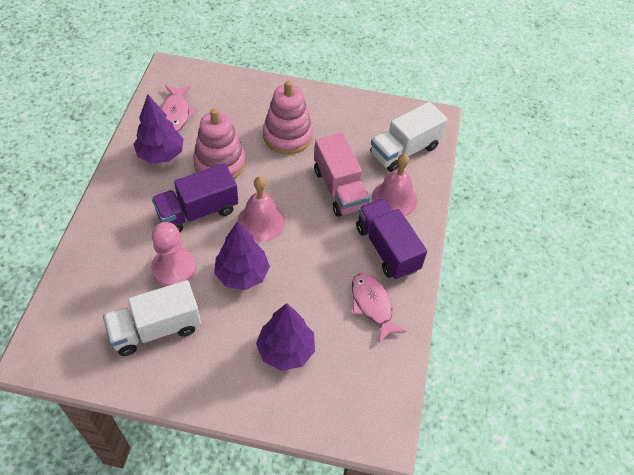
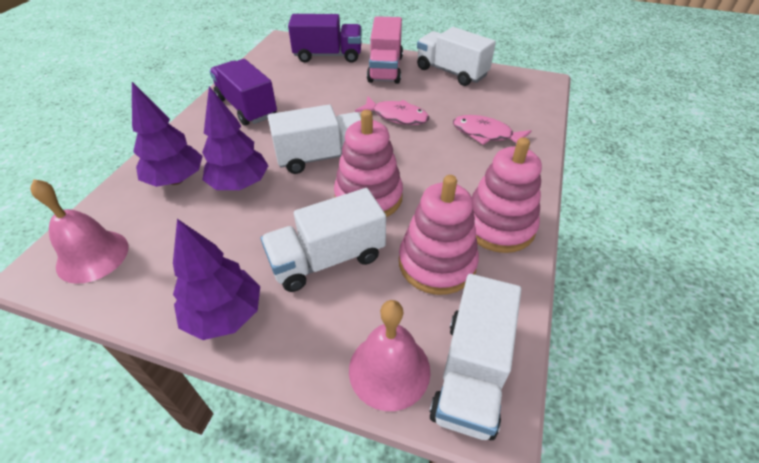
pink pawn: [151,222,196,287] = 1 -> none = 0
pink stacking toy: [193,108,246,179] [263,81,313,154] = 2 -> [334,110,403,217] [399,175,479,295] [472,137,542,253] = 3
white truck: [103,280,201,356] [370,102,447,172] = 2 -> [261,188,386,292] [268,105,361,174] [417,27,496,86] [429,274,521,440] = 4

